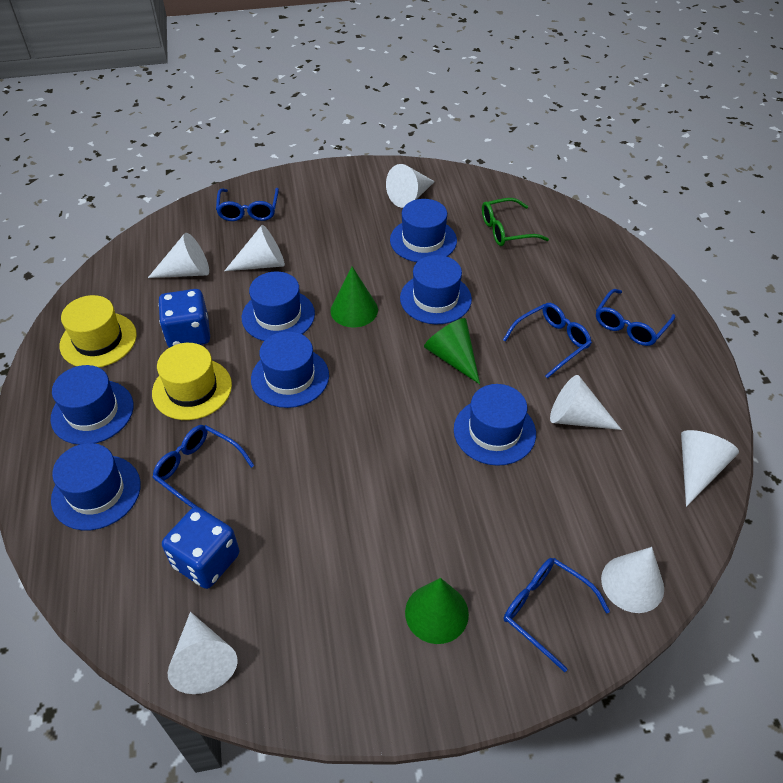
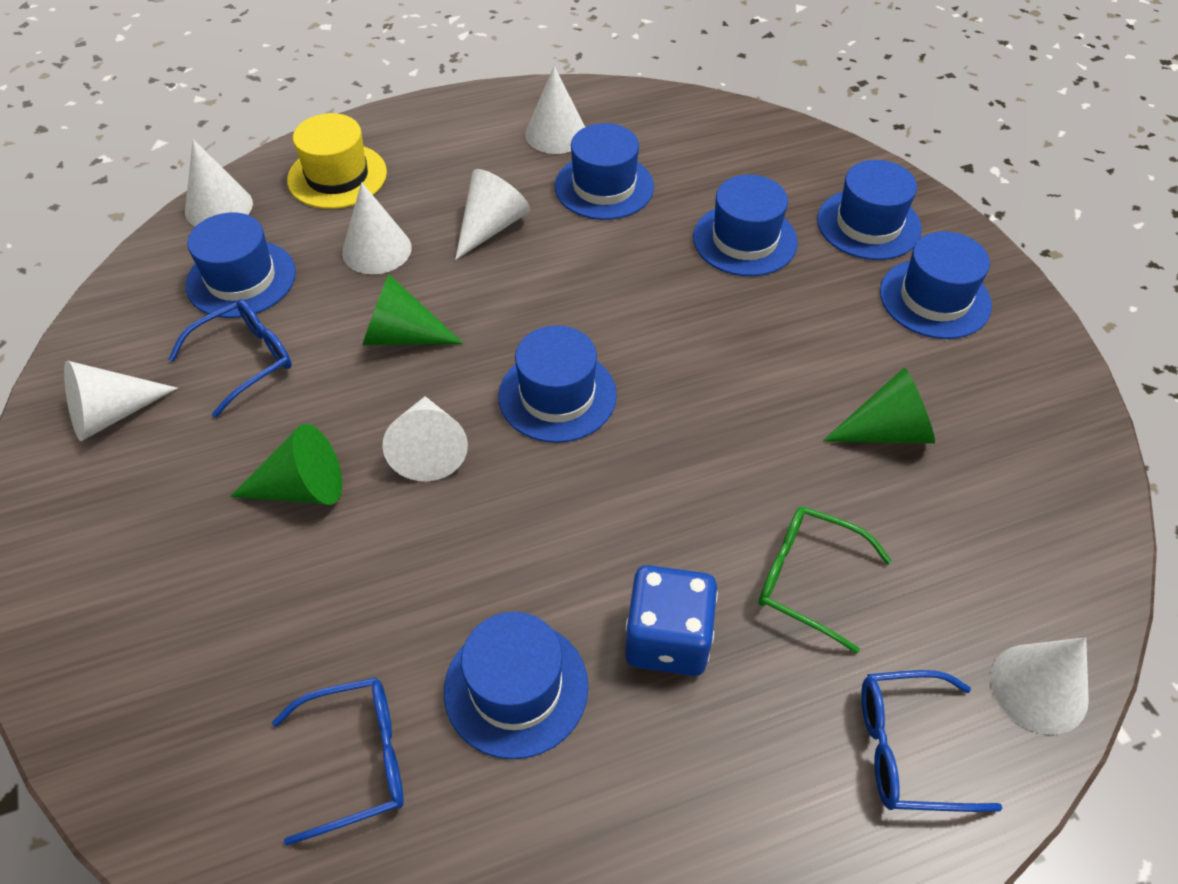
blue dice: [158,289,210,348] [162,507,239,589] = 2 -> [625,565,718,676] = 1
blue glasses: [152,425,254,508] [216,188,279,221] [503,303,592,378] [504,558,610,672] [596,289,675,346] = 5 -> [168,299,292,418] [272,677,404,846] [861,670,1002,812] = 3
yellow hat: [60,295,137,367] [152,343,232,420] = 2 -> [287,113,387,209] = 1

